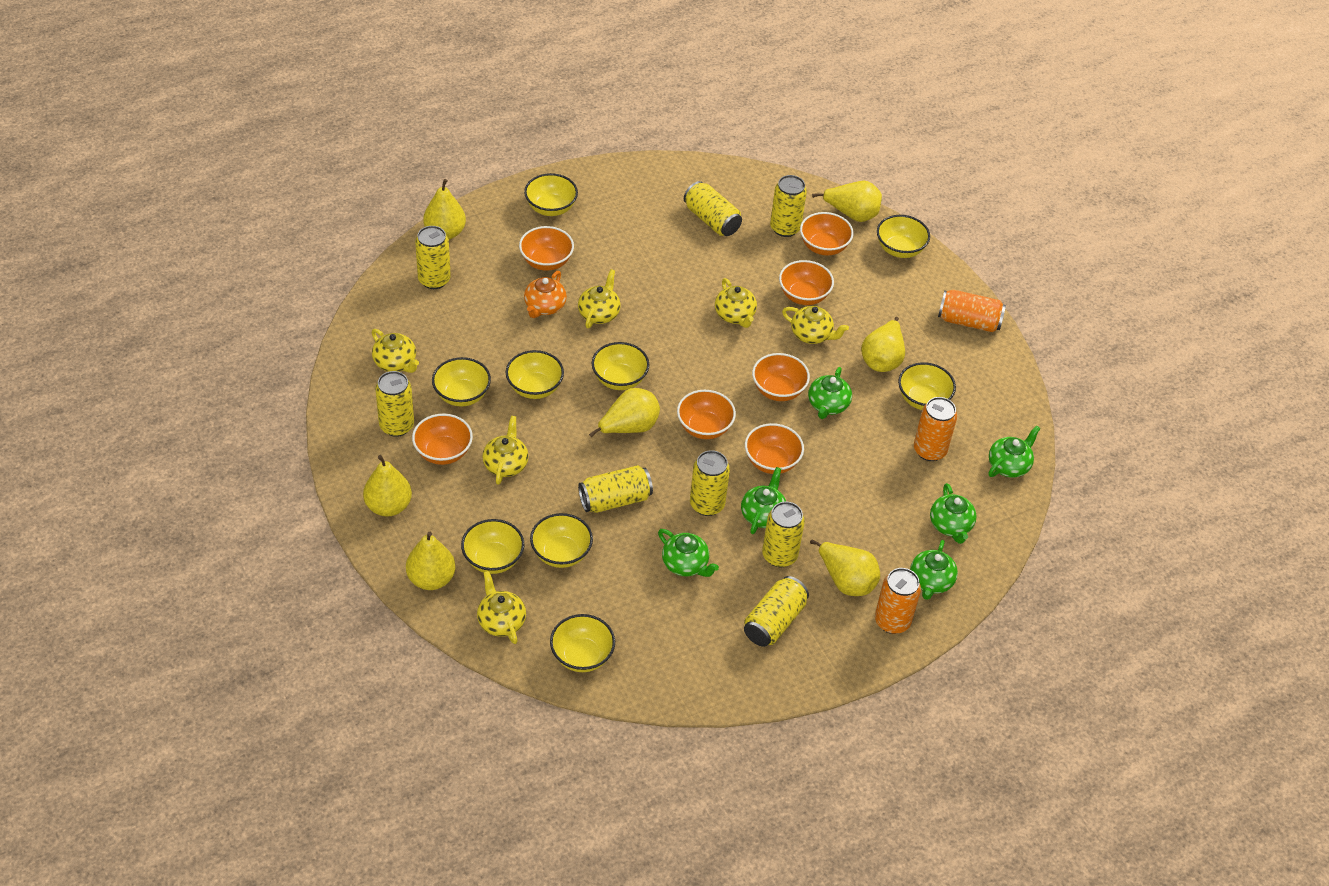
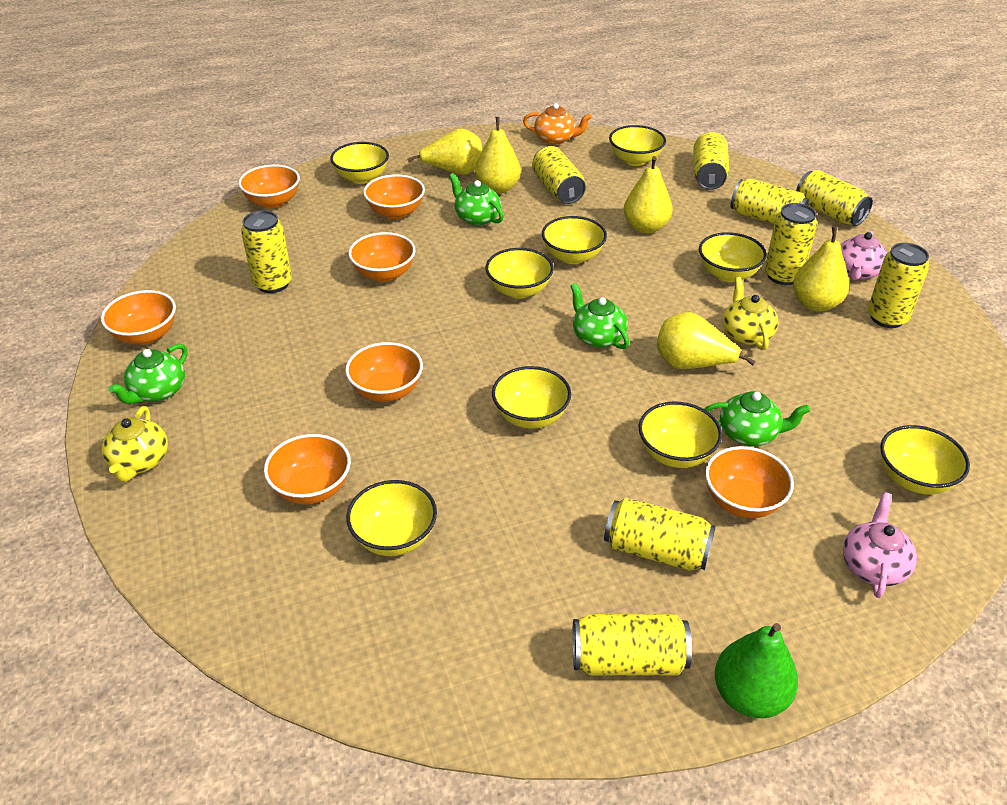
green pear: none = 0 -> [715,623,798,718] = 1
green teapot: [658,529,719,577] [741,467,786,534] [808,367,852,419] [910,540,958,600] [930,483,977,544] [988,425,1041,478] = 6 -> [108,344,188,404] [449,173,504,226] [570,283,629,349] [705,392,810,446] = 4
orange can: [875,568,921,634] [914,397,957,461] [938,290,1006,332] = 3 -> none = 0
pink teapot: none = 0 -> [840,231,887,280] [843,492,917,598] = 2
yellow can: [375,371,414,437] [415,226,451,289] [578,465,653,513] [684,181,742,236] [690,450,730,516] [744,576,809,647] [762,502,805,567] [770,175,807,237] = 8 -> [241,210,292,293] [532,146,586,204] [572,614,692,675] [604,497,716,571] [694,132,729,190] [731,179,809,224] [765,203,817,285] [796,170,873,226] [868,243,929,328] = 9
yellow pear: [363,455,412,517] [406,532,455,590] [423,179,466,239] [589,388,660,438] [810,540,880,596] [812,181,882,222] [861,317,905,372] = 7 -> [407,128,482,175] [475,117,521,194] [624,156,673,234] [657,312,756,369] [793,226,849,312] = 5
yellow teapot: [372,329,419,373] [477,571,526,644] [482,416,528,485] [578,269,620,328] [715,278,757,328] [782,306,849,344] = 6 -> [101,406,168,482] [723,277,779,350] = 2

